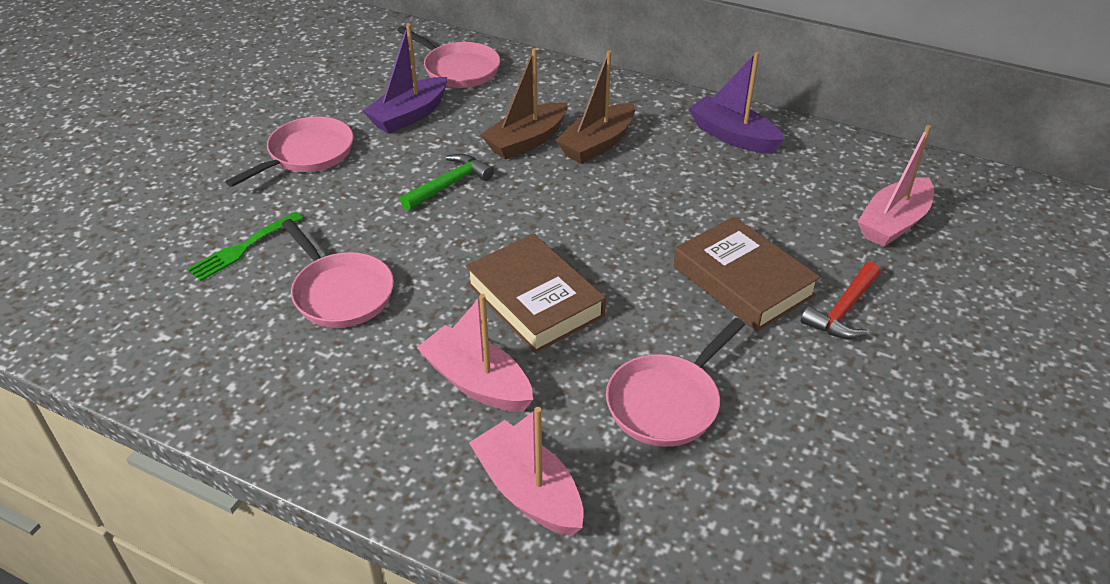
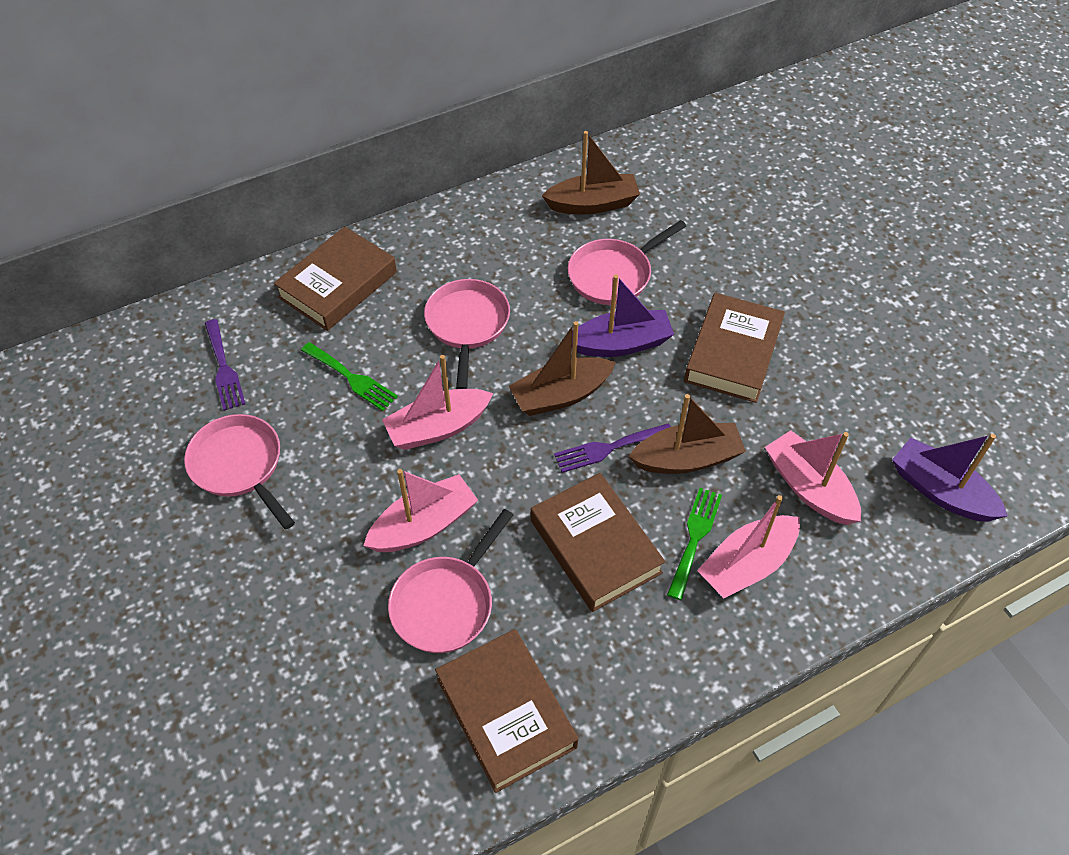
brown boat: [481,48,568,160] [555,50,635,164] = 2 -> [509,321,616,416] [542,131,640,215] [628,394,746,474] = 3
brown book: [466,234,606,353] [673,217,820,332] = 2 -> [274,227,397,331] [435,629,578,793] [531,473,665,612] [684,293,785,403] = 4
green fork: [187,212,303,281] = 1 -> [301,342,398,411] [667,488,722,600] = 2
green hammer: [400,154,494,210] = 1 -> none = 0
pink boat: [417,294,533,412] [469,407,584,536] [857,125,934,247] = 3 -> [363,469,478,552] [382,355,493,450] [697,495,800,598] [765,430,861,525] = 4
purple fork: none = 0 -> [205,319,245,411] [554,424,671,473] = 2
red hammer: [801,262,881,339] = 1 -> none = 0

